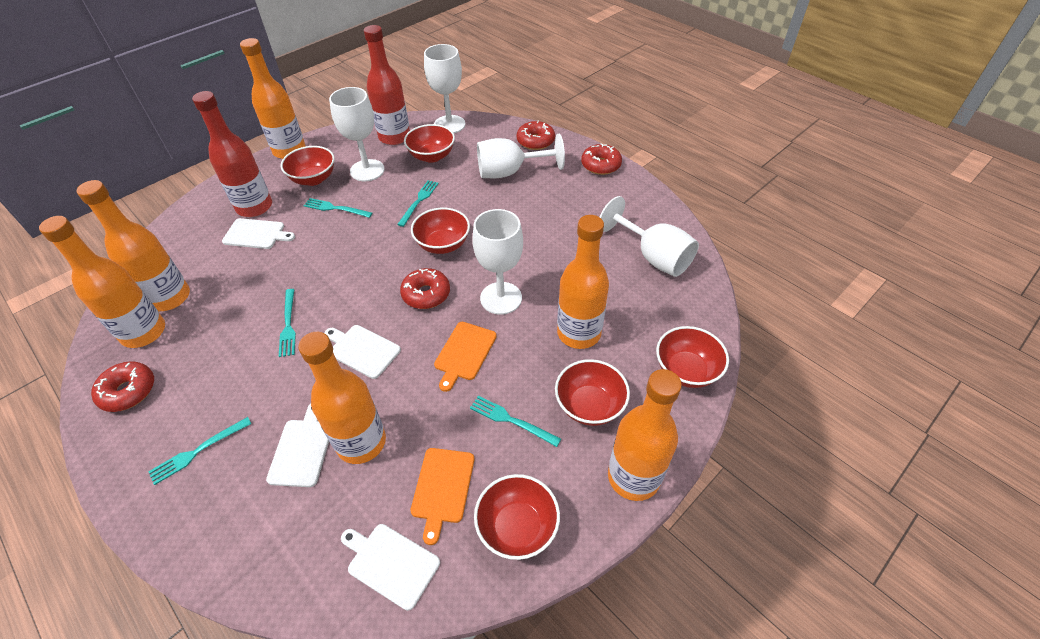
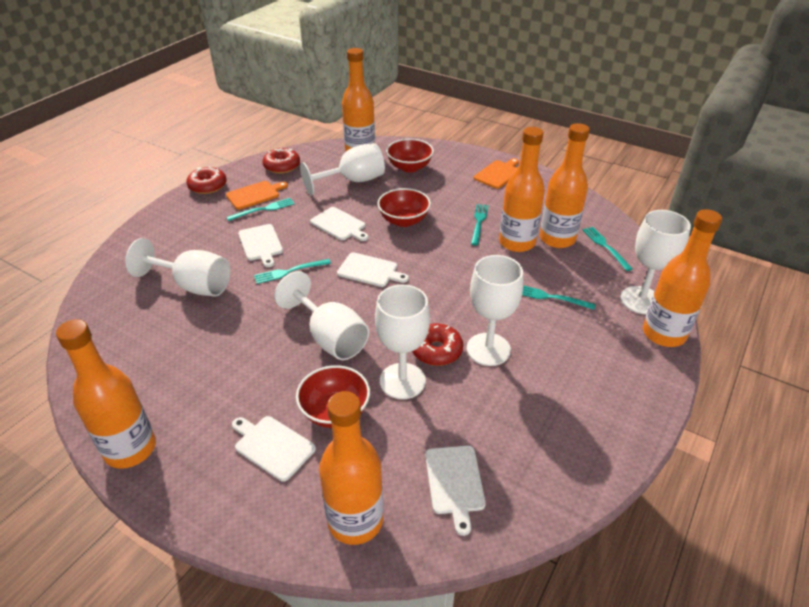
red bottle: [192,91,272,217] [364,25,410,145] = 2 -> none = 0
red bowl: [281,146,335,186] [404,124,455,163] [411,208,470,254] [474,474,560,560] [555,359,630,426] [656,326,729,388] = 6 -> [296,365,370,428] [378,188,431,227] [386,139,434,173] = 3
red donut: [91,361,154,412] [400,268,450,309] [517,121,555,150] [581,144,622,175] = 4 -> [186,167,227,194] [262,148,300,174] [412,323,463,366] = 3
white cutting board: [222,218,295,249] [266,403,329,487] [324,325,401,379] [341,524,440,611] = 4 -> [232,416,316,482] [238,224,283,267] [310,207,368,241] [337,252,409,287] [425,446,486,536] = 5
white goblet: [329,87,385,181] [424,44,465,133] [472,209,523,315] [477,134,565,178] [600,196,699,277] = 5 -> [125,238,230,296] [274,271,369,360] [300,143,385,196] [375,284,430,399] [467,255,523,366] [620,210,691,314] = 6

